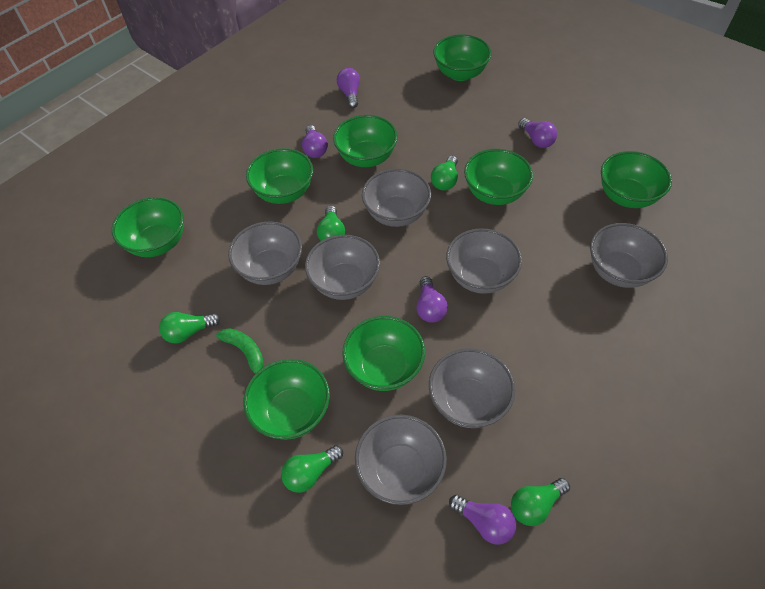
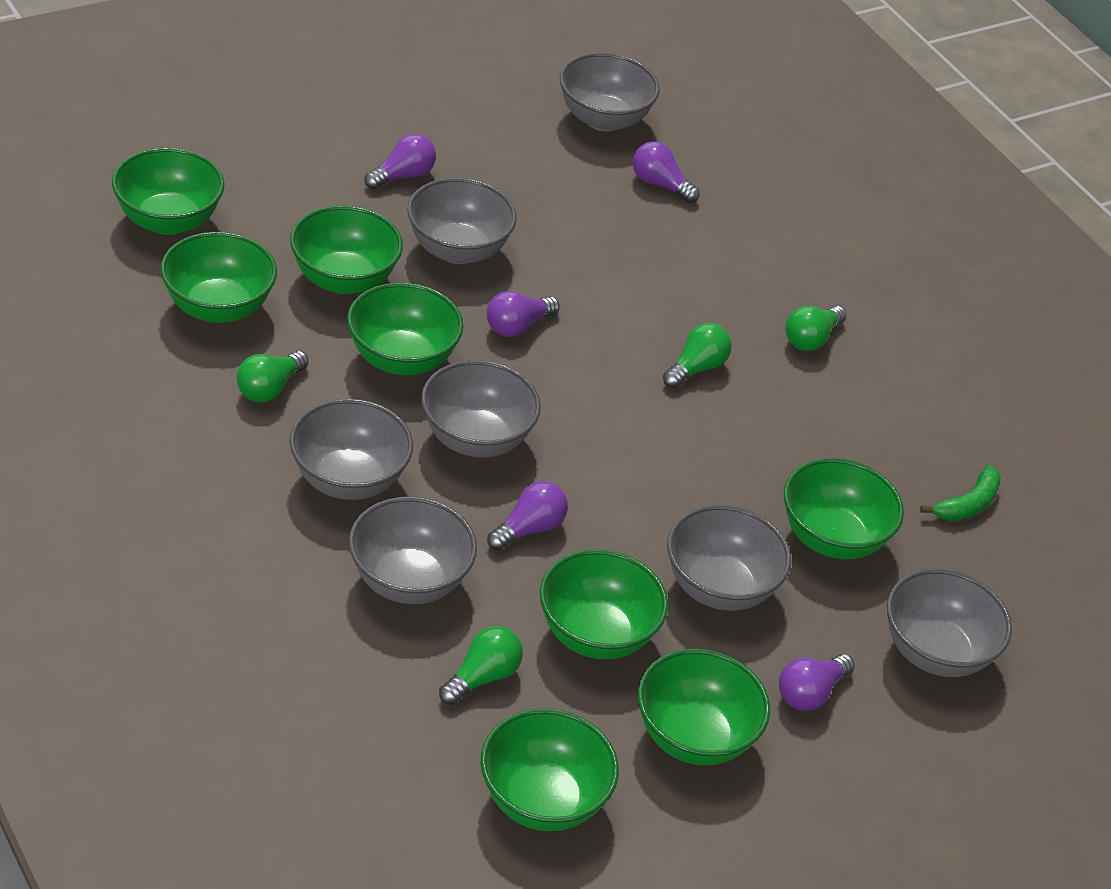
green light bulb: [159,312,220,344] [281,445,343,493] [317,206,345,241] [431,156,458,191] [511,478,570,526] = 5 -> [236,351,309,402] [439,626,523,705] [663,323,732,389] [785,306,847,351] = 4

